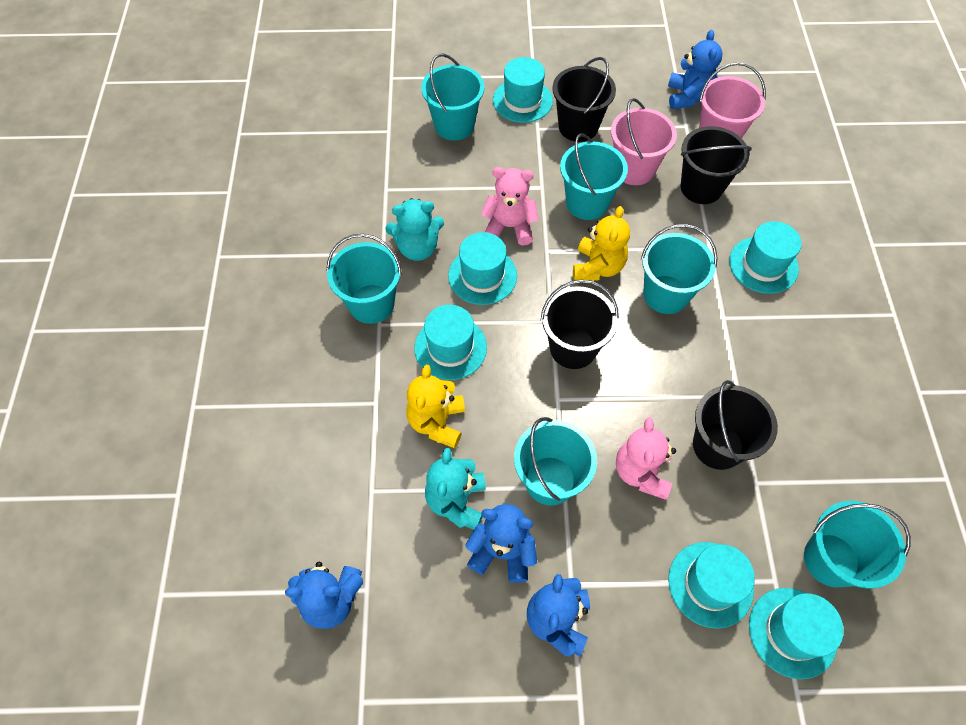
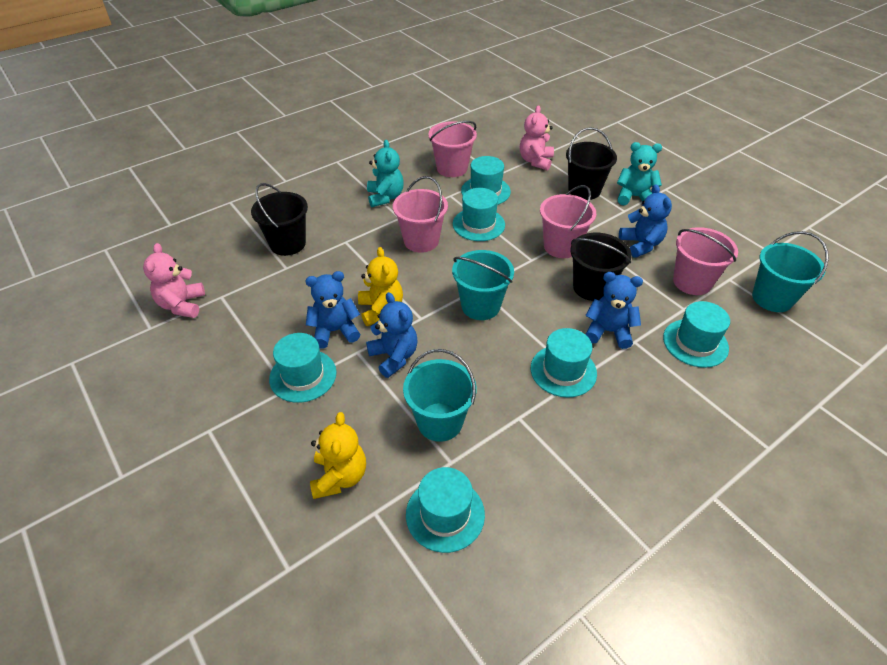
black bucket: [541,280,619,369] [552,57,616,142] [680,126,752,204] [693,380,778,470] = 4 -> [251,183,308,256] [566,127,617,200] [570,233,632,301] = 3
pink bucket: [611,98,677,185] [699,62,766,138] = 2 -> [393,176,448,253] [428,121,477,177] [540,185,596,258] [673,227,738,295] = 4
turquoise bucket: [327,234,402,324] [421,53,484,140] [514,417,597,506] [560,133,628,220] [641,224,718,314] [804,501,911,589] = 6 -> [403,349,477,442] [452,250,514,320] [752,231,829,312] = 3

